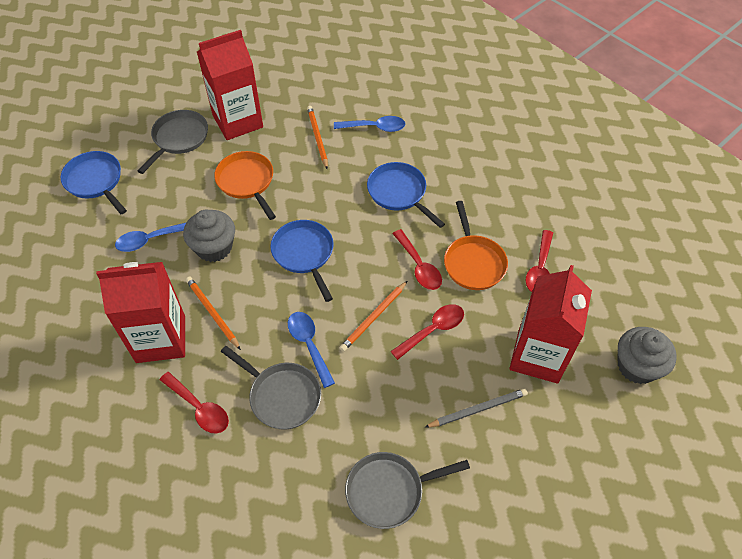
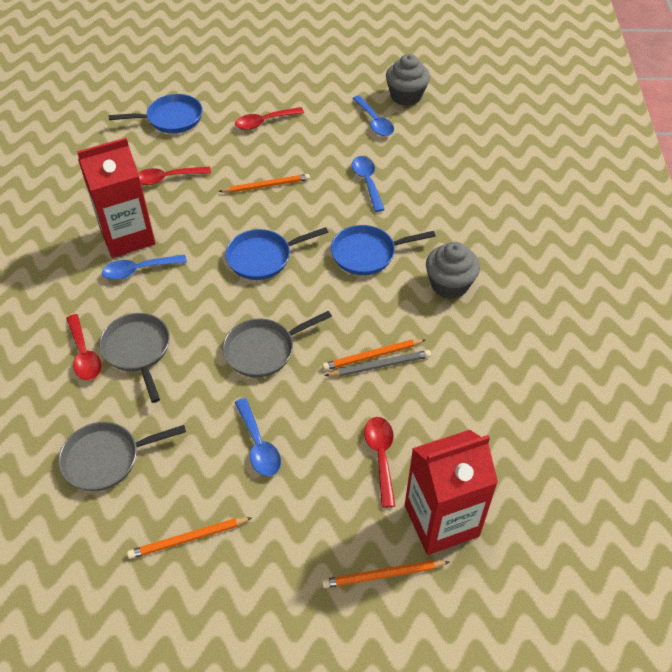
blue spoon: [115,222,187,252] [288,312,335,388] [334,116,405,132] = 3 -> [102,255,187,280] [235,398,281,476] [352,95,394,136] [352,156,385,212] = 4
orange pan: [214,151,276,220] [444,201,508,290] = 2 -> none = 0
orange pencil: [186,277,241,350] [307,106,328,169] [340,281,407,352] = 3 -> [127,517,252,559] [218,174,310,193] [322,339,426,370] [322,560,449,588] = 4
red carton: [96,262,185,363] [197,30,263,140] [509,265,592,384] = 3 -> [77,138,156,258] [405,430,498,555] = 2

